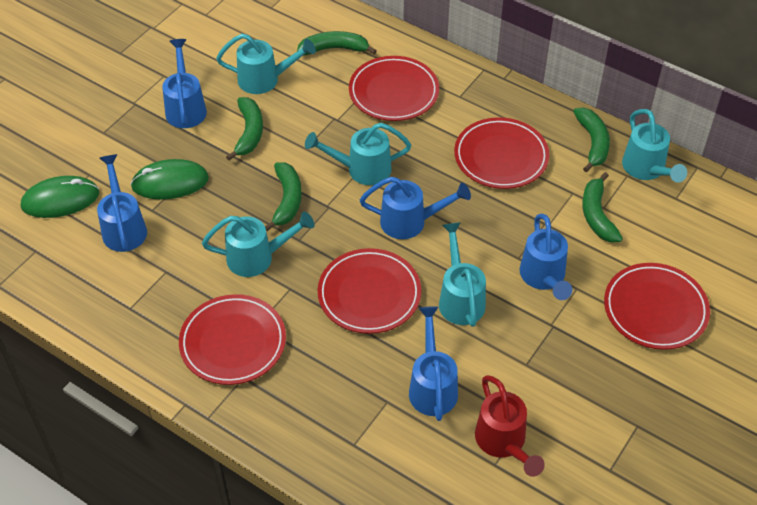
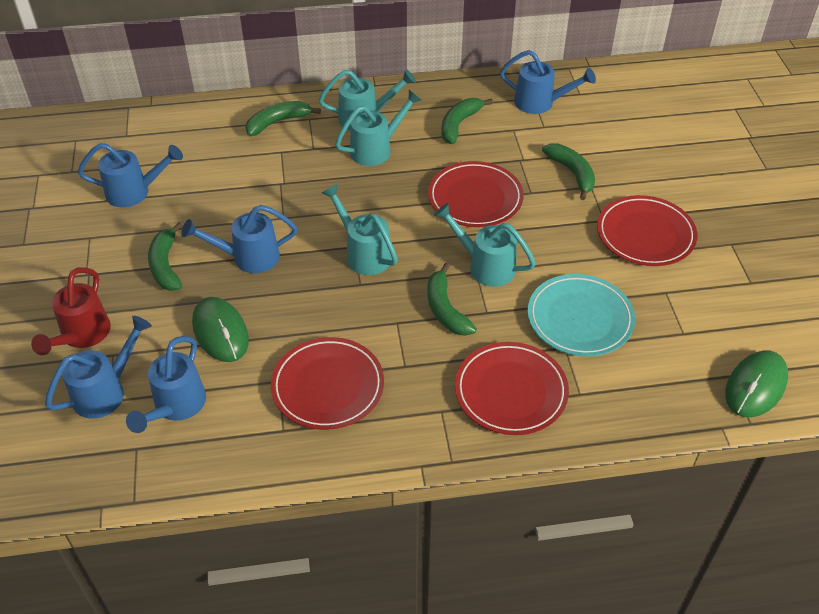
red plate: [179,294,286,385] [318,248,421,334] [349,56,439,121] [454,117,549,189] [604,263,710,350] = 5 -> [271,337,384,430] [428,161,524,227] [455,342,569,435] [597,195,697,266] = 4
turquoise plate: none = 0 -> [528,274,635,357] = 1
turquoise watering can: [202,212,315,277] [216,34,316,94] [305,123,412,185] [439,222,486,327] [622,109,687,183] = 5 -> [318,69,416,130] [322,184,398,275] [335,90,421,166] [434,203,536,287] = 4

